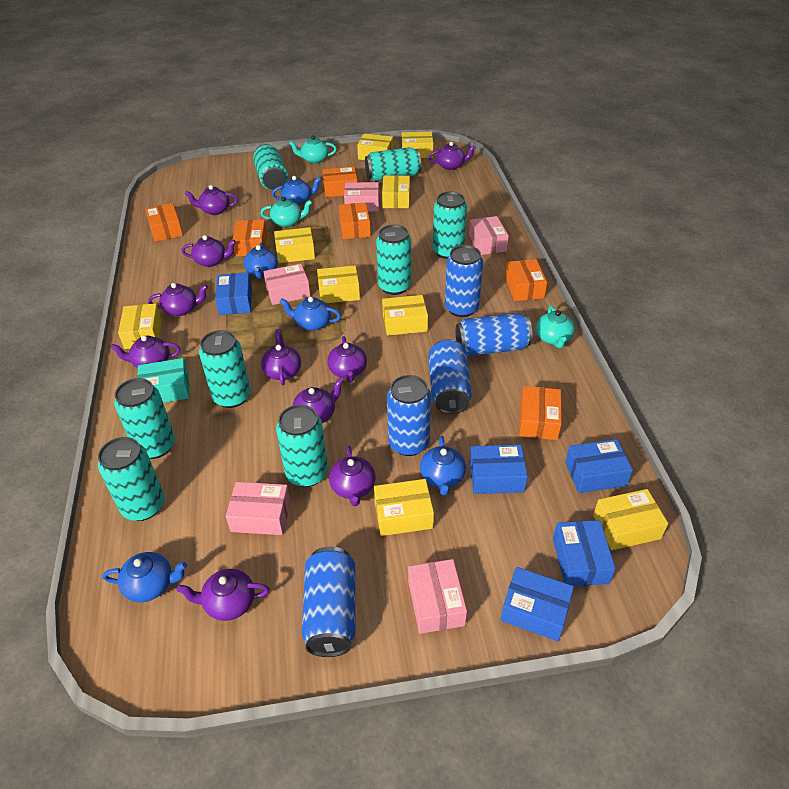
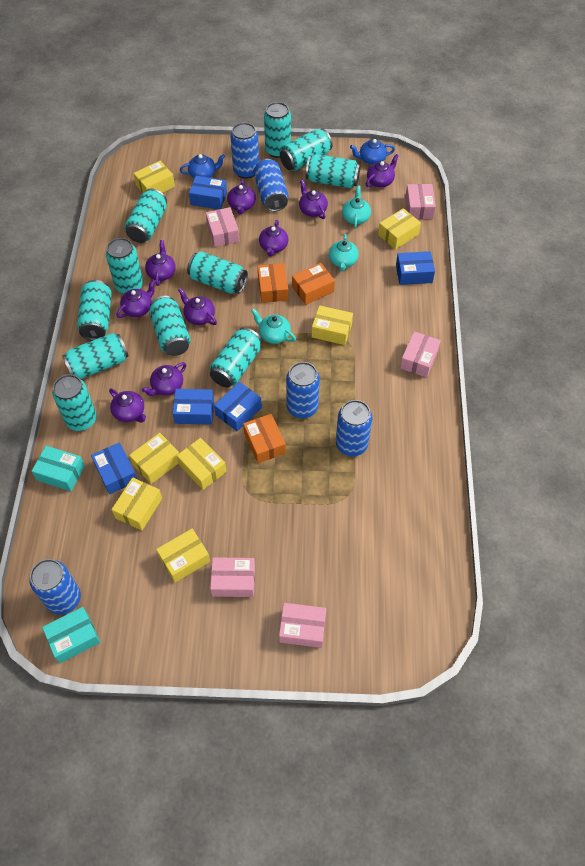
blue teapot: [102,552,187,602] [244,242,278,279] [272,176,321,205] [280,297,341,331] [420,436,466,495] = 5 -> [180,154,225,178] [350,139,395,165] = 2
orange box: [145,203,183,242] [233,219,267,256] [322,167,358,197] [339,202,371,239] [505,259,547,301] [519,386,562,440] = 6 -> [243,414,286,463] [258,263,288,303] [292,263,335,305] = 3
purple teapot: [110,335,181,368] [148,283,208,316] [177,569,270,621] [181,235,236,267] [185,185,238,215] [261,329,301,385] [293,378,344,423] [327,336,367,382] [329,446,375,506] [428,142,476,170] = 10 -> [109,388,146,422] [117,280,156,318] [142,362,186,396] [145,240,176,286] [178,288,217,325] [227,179,256,214] [259,220,288,257] [299,180,328,219] [366,154,399,187] = 9
turquoise box: [137,358,189,403] = 1 -> [32,446,85,491] [42,607,100,663] = 2
turquoise can: [98,437,164,521] [114,378,175,459] [199,330,250,408] [253,144,288,190] [276,404,328,487] [365,147,421,181] [376,225,411,295] [433,191,467,259] = 8 -> [52,374,97,431] [62,333,128,379] [77,280,112,340] [106,238,143,294] [125,189,167,243] [149,296,191,356] [187,251,248,294] [210,327,262,388] [264,102,291,158] [280,129,333,171] [306,154,360,188] = 11
yellow box: [118,303,162,349] [274,227,315,263] [317,265,360,303] [357,134,393,160] [374,479,434,536] [382,175,410,208] [382,295,428,336] [402,132,433,158] [593,489,668,550] = 9 -> [111,477,162,531] [129,433,179,484] [134,161,175,193] [156,529,210,583] [177,438,227,490] [312,305,353,345] [378,208,421,249] = 7

